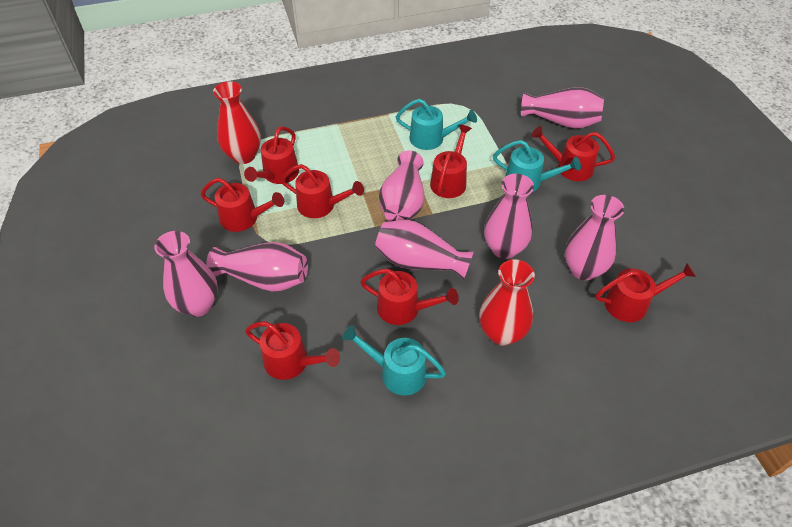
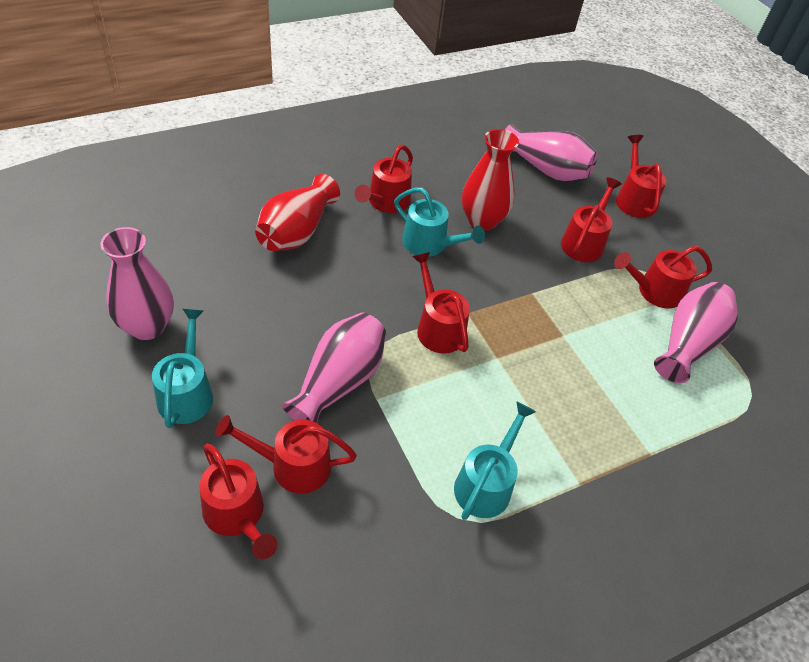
pink vase: [154,231,218,317] [206,242,308,291] [375,220,473,280] [379,150,424,221] [484,174,534,259] [521,87,604,129] [565,195,624,280] = 7 -> [101,227,174,340] [282,313,386,423] [505,124,598,181] [654,282,738,383] = 4
red watering can: [201,178,284,232] [244,126,299,184] [245,321,340,380] [281,164,364,218] [360,268,459,325] [430,124,472,198] [531,126,615,181] [596,263,696,322] = 8 -> [199,443,277,560] [215,415,357,494] [355,145,413,213] [412,252,470,353] [561,177,622,262] [614,246,712,309] [616,135,666,218] = 7

